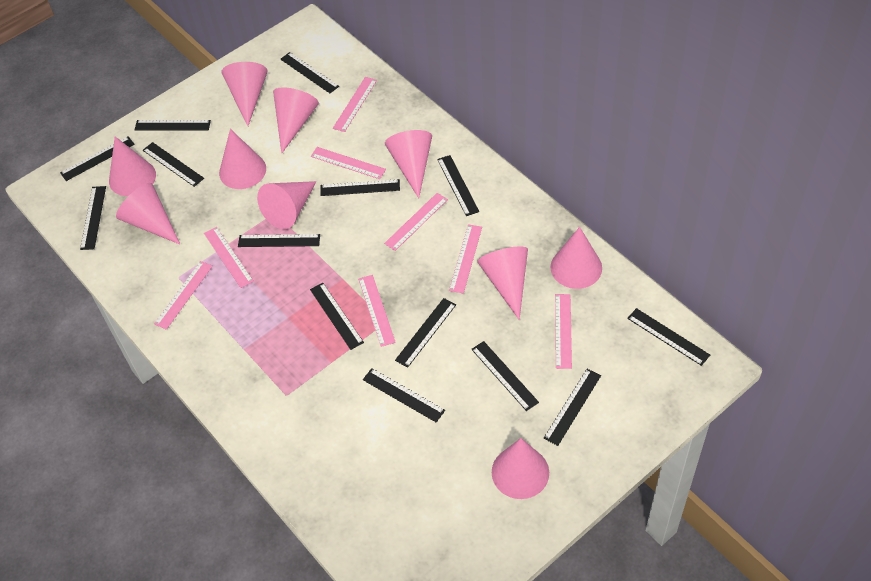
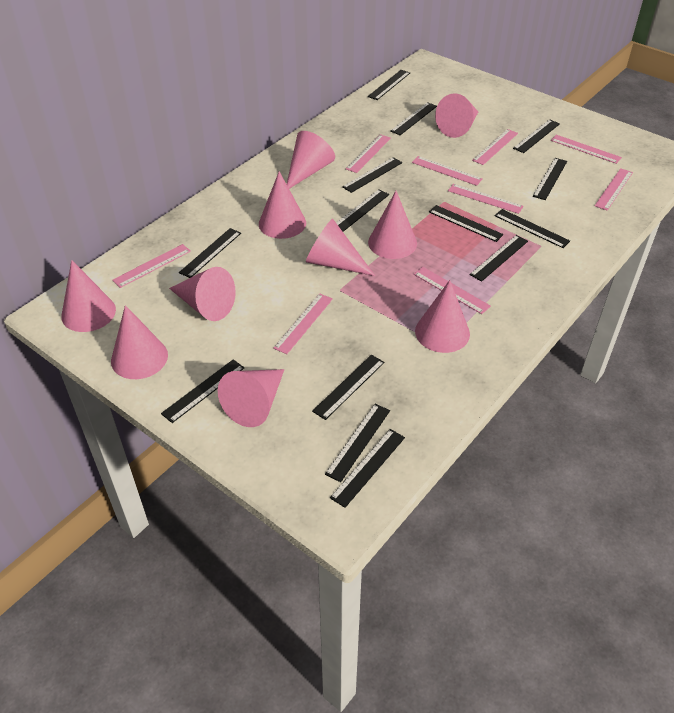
pink ruler: [154,261,213,330] [204,227,254,288] [311,147,386,179] [333,77,377,132] [358,275,396,347] [384,193,448,251] [449,224,482,293] [555,294,572,369] = 8 -> [112,244,191,288] [273,294,333,354] [346,134,391,173] [412,156,483,186] [414,267,491,314] [448,184,524,214] [472,129,518,165] [551,135,622,164] [595,168,633,211] = 9

